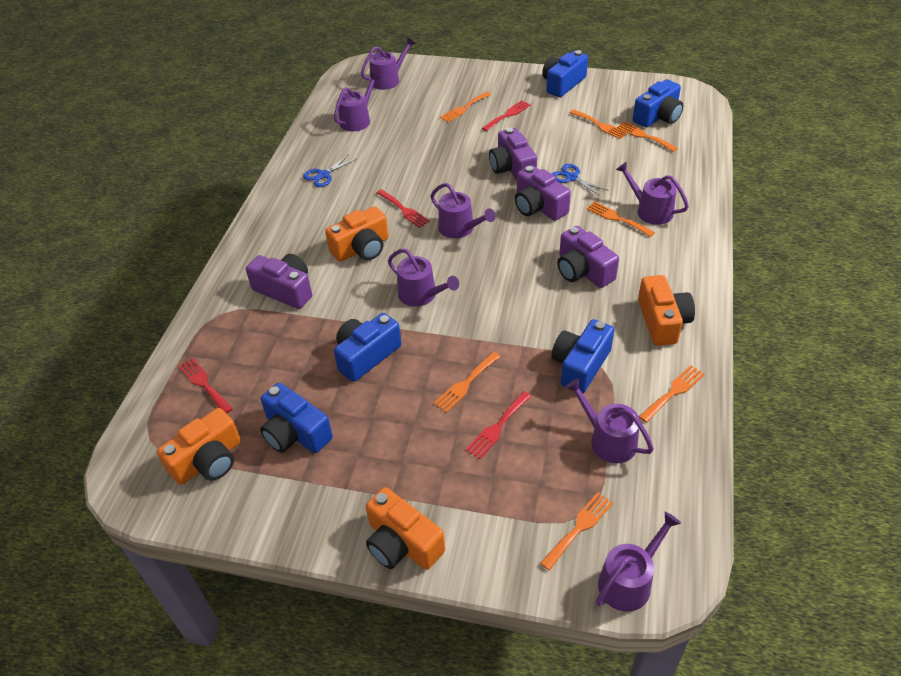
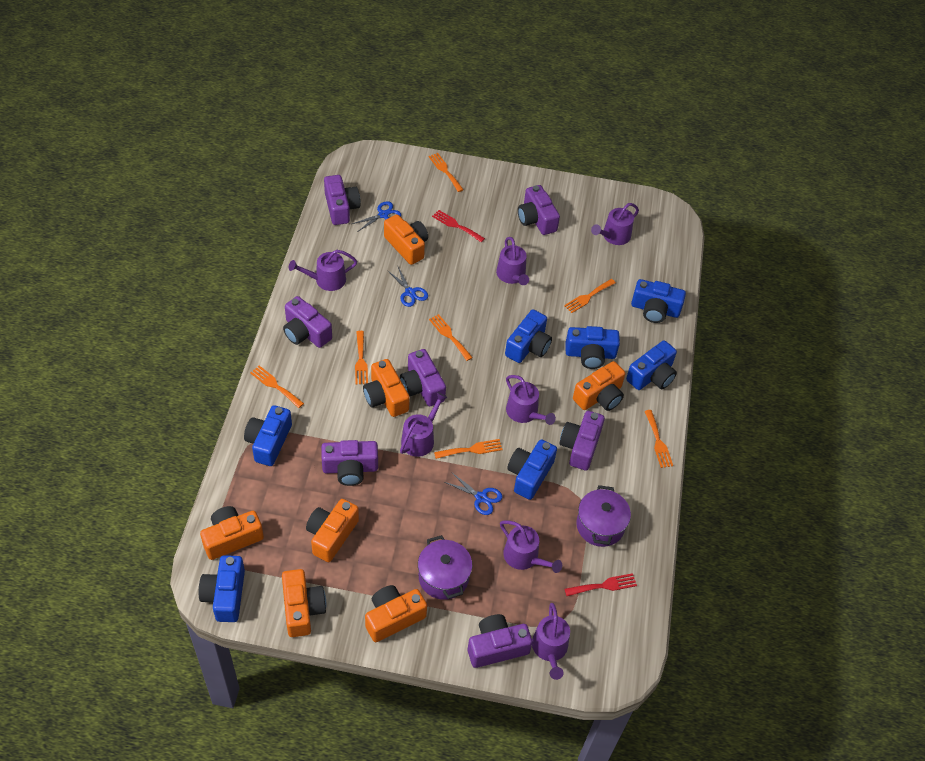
blue camera: [260,383,333,453] [334,313,402,382] [542,50,588,97] [552,319,614,393] [633,79,683,128] = 5 -> [199,555,245,622] [244,405,292,466] [505,309,552,363] [507,439,557,500] [565,326,620,369] [626,340,677,390] [631,279,686,323] = 7
blue scissors: [303,154,358,187] [552,164,609,197] = 2 -> [352,201,401,231] [387,267,428,307] [445,472,502,515] = 3
orange camera: [157,408,241,485] [325,206,389,262] [366,487,445,570] [638,275,695,346] = 4 -> [200,506,264,560] [282,569,326,637] [306,499,359,562] [363,359,410,417] [365,585,427,642] [384,214,428,265] [573,361,625,411] = 7
purple camera: [246,254,312,309] [489,128,537,181] [515,165,571,221] [557,226,619,288] = 4 -> [283,296,332,348] [321,440,378,486] [324,175,360,225] [400,349,446,406] [468,614,533,668] [518,185,560,235] [559,411,605,470] = 7
purple pot: none = 0 -> [418,535,472,600] [576,485,631,547] = 2
red fork: [179,358,232,414] [376,189,430,228] [466,391,531,459] [482,100,531,131] = 4 -> [432,210,485,242] [564,573,637,596] = 2

